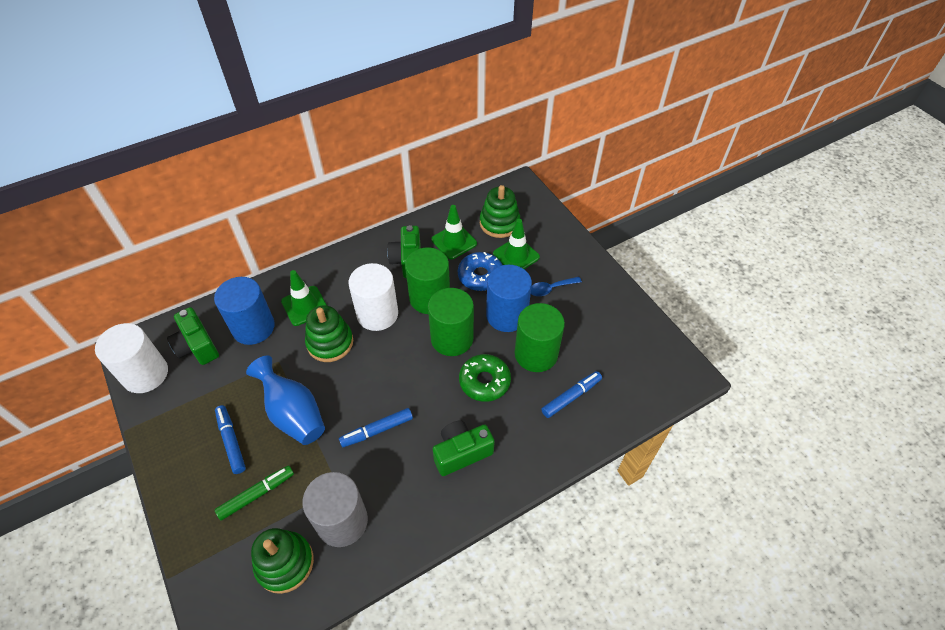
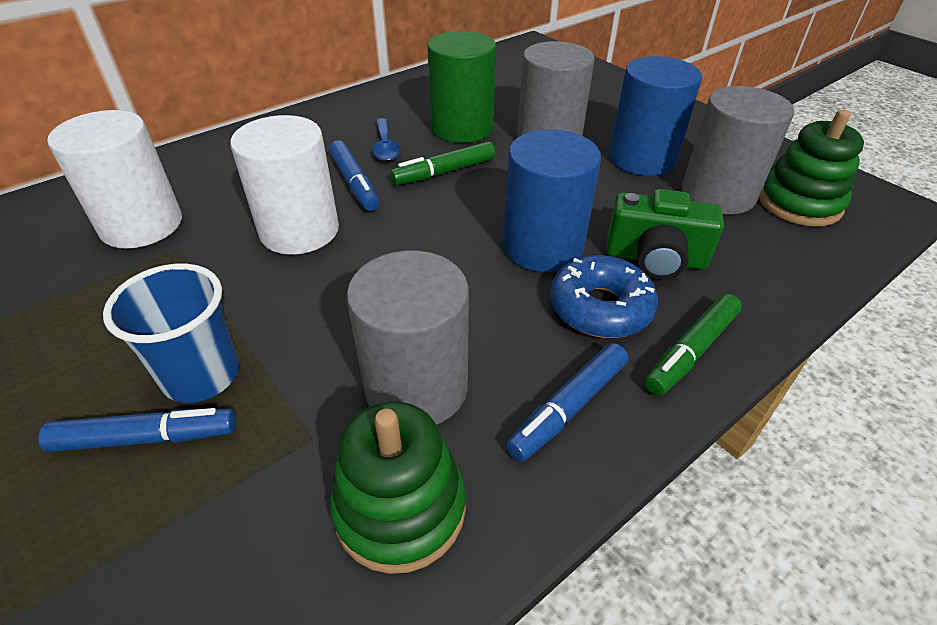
blue cup: none = 0 -> [103,264,239,403] = 1
blue vase: [246,355,325,445] = 1 -> none = 0
green camera: [167,307,219,365] [387,225,421,278] [432,420,495,476] = 3 -> [606,189,724,280] = 1
green cylinder: [405,247,450,314] [428,288,474,356] [515,303,565,372] = 3 -> [427,31,496,143] = 1
green donut: [459,354,511,402] = 1 -> none = 0
green marker: [215,465,294,520] = 1 -> [390,141,495,186] [644,294,742,396] = 2
green stacking toy: [251,528,314,594] [305,305,353,362] [480,185,520,238] = 3 -> [330,401,466,574] [759,110,864,226] = 2
green traffic cone: [281,270,327,326] [431,205,477,259] [493,219,540,269] = 3 -> none = 0
grey cylinder: [302,472,368,547] = 1 -> [347,250,469,425] [517,41,595,138] [682,86,794,214] = 3

